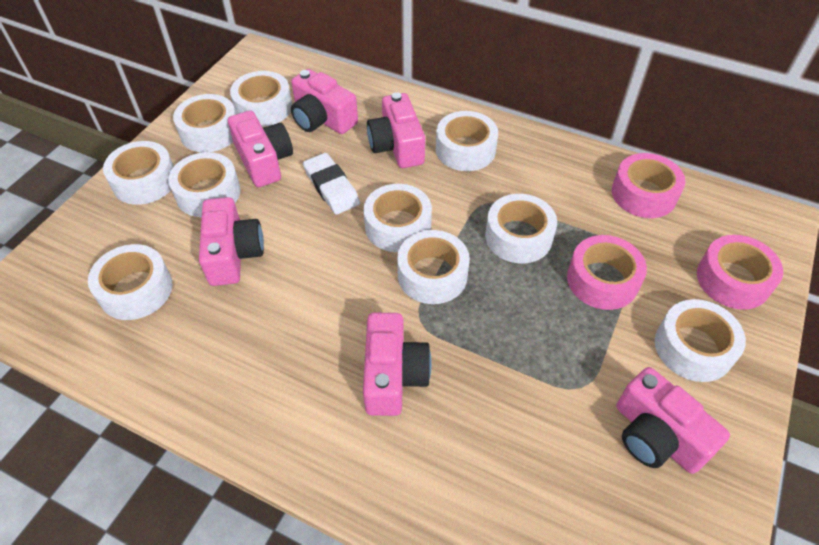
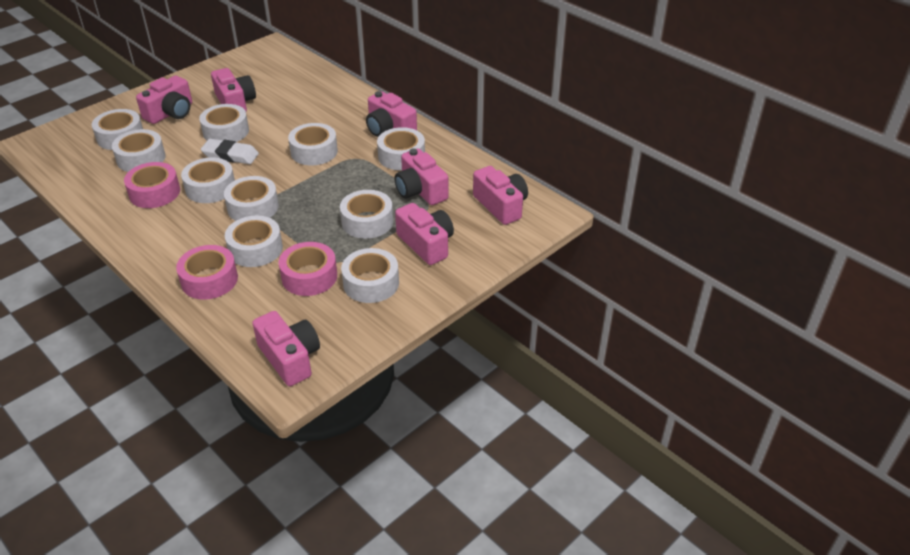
pink camera: [199,197,264,286] [228,111,293,187] [291,69,358,134] [363,313,432,416] [367,92,425,168] [616,367,730,474] = 6 -> [136,76,192,124] [211,68,256,112] [252,311,320,386] [366,91,417,137] [395,148,448,205] [395,203,454,265] [473,166,528,225] = 7

